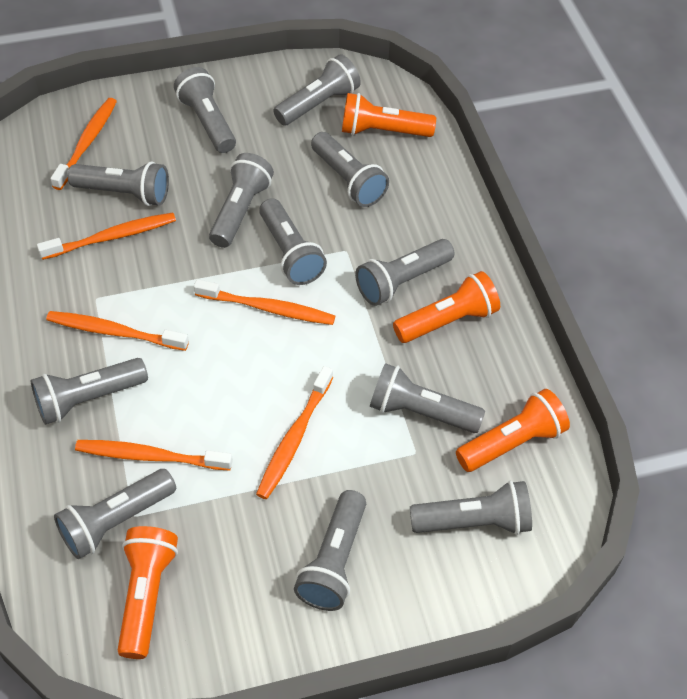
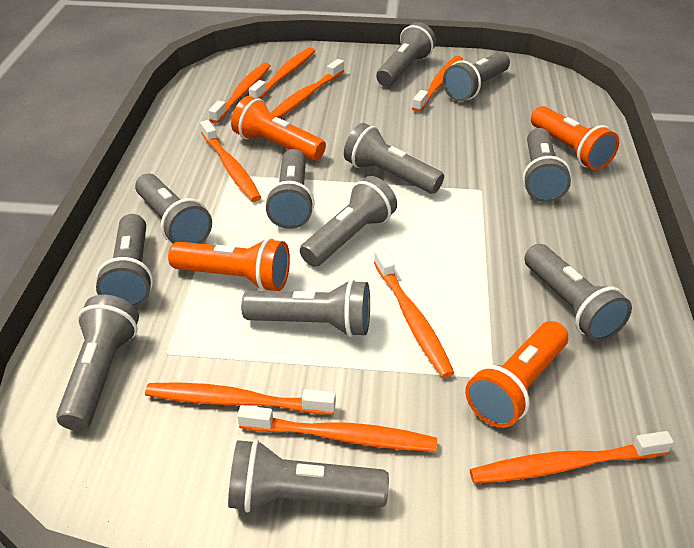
orange toothbrush: [37,213,176,260] [46,311,189,351] [50,98,117,190] [75,440,233,470] [194,279,335,325] [256,366,333,499] = 6 -> [145,382,336,415] [200,120,261,202] [208,63,270,124] [237,405,437,452] [249,47,315,99] [270,59,344,118] [374,249,454,378] [412,56,463,112] [470,431,674,484] = 9

